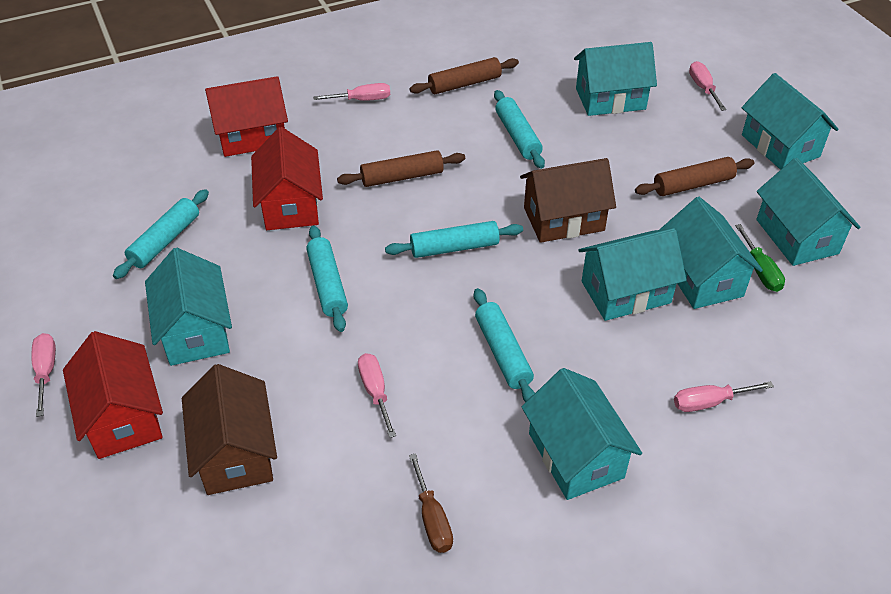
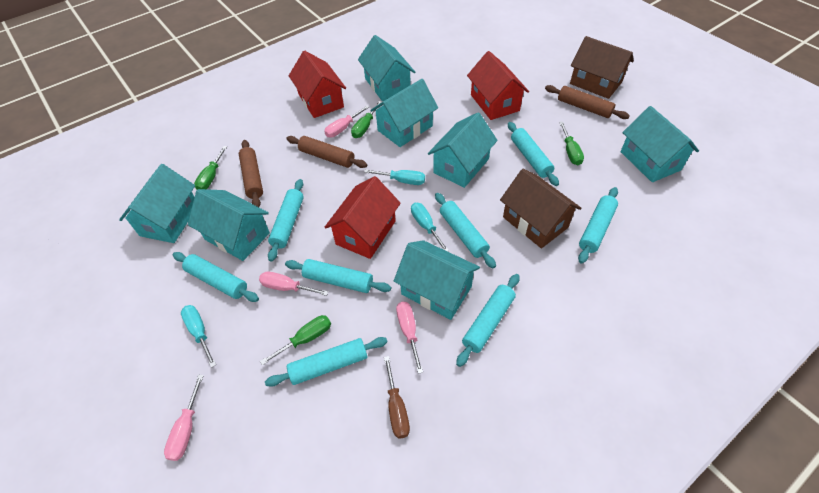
green screwdriver: [735,224,785,292] = 1 -> [194,146,227,190] [260,315,331,366] [351,101,382,138] [559,122,584,165] = 4
pink screwdriver: [31,333,56,417] [313,83,390,101] [358,353,396,438] [674,381,774,412] [689,61,726,111] = 5 -> [164,375,204,461] [259,271,328,296] [324,106,369,138] [396,302,423,374] = 4
turquoise rolling pin: [113,189,209,279] [306,225,348,332] [385,221,523,258] [474,288,535,402] [494,90,545,169] = 5 -> [173,252,259,302] [265,337,388,387] [268,179,304,262] [285,259,391,293] [435,193,496,268] [456,274,519,367] [508,122,559,186] [578,187,618,264] = 8
turquoise screwdriver: none = 0 -> [181,305,216,368] [364,169,425,185] [411,203,449,252] = 3

